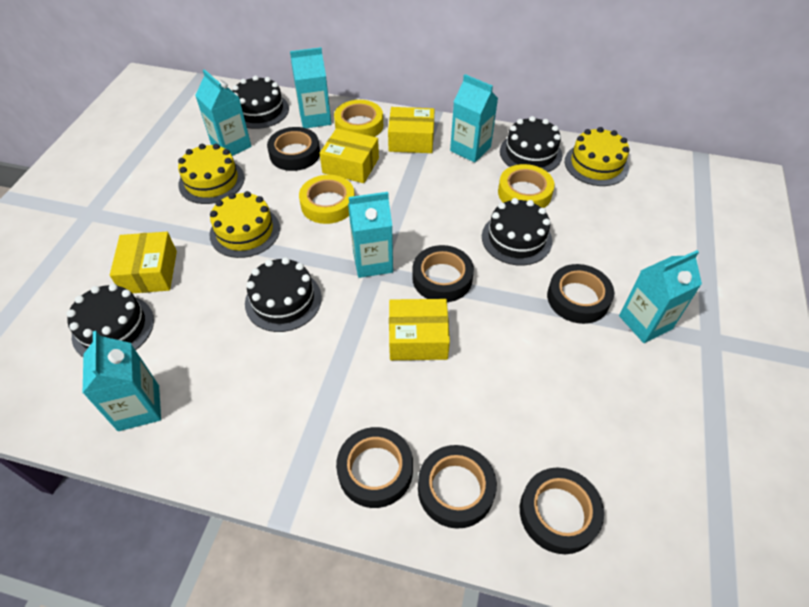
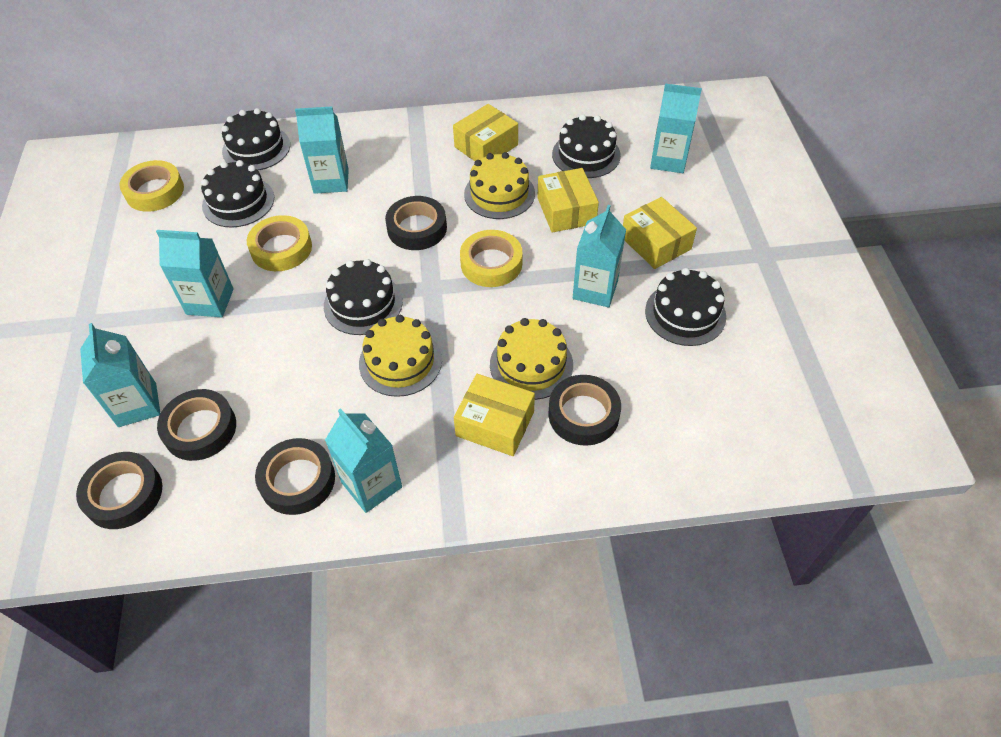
black tape: [267,127,320,171] [336,427,413,508] [412,245,474,302] [418,445,497,529] [520,468,604,554] [547,264,614,324] = 6 -> [76,452,162,529] [157,389,236,461] [255,438,335,515] [385,196,447,250] [548,375,621,446] = 5

